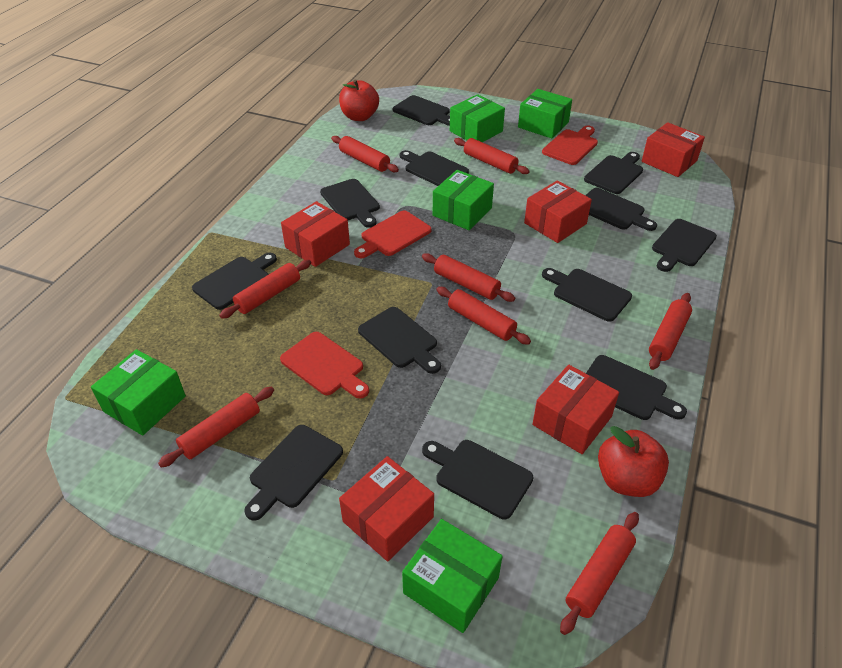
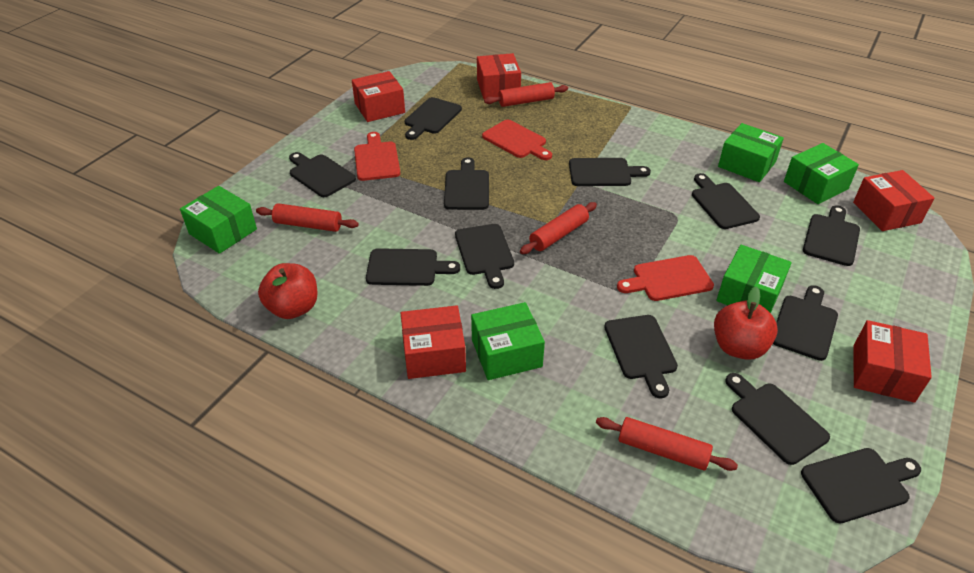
red rolling pin: [158,387,274,468] [219,260,311,319] [331,136,399,172] [422,253,515,302] [436,287,531,345] [454,138,530,174] [560,512,639,635] [649,293,692,370] = 8 -> [256,203,359,232] [484,82,568,107] [520,202,597,254] [596,417,738,471] = 4

